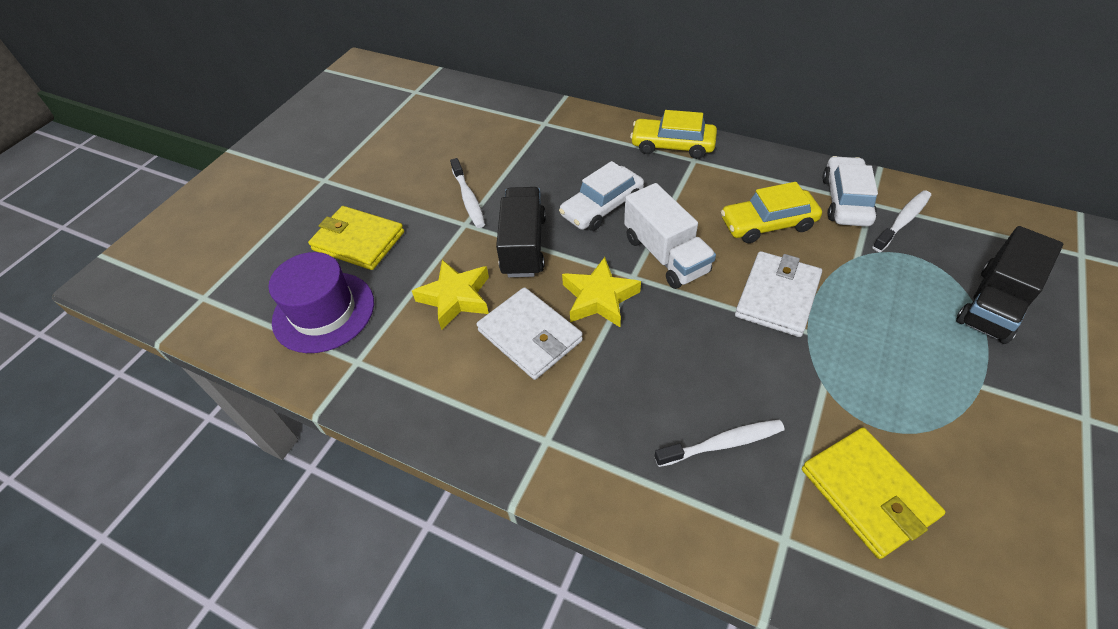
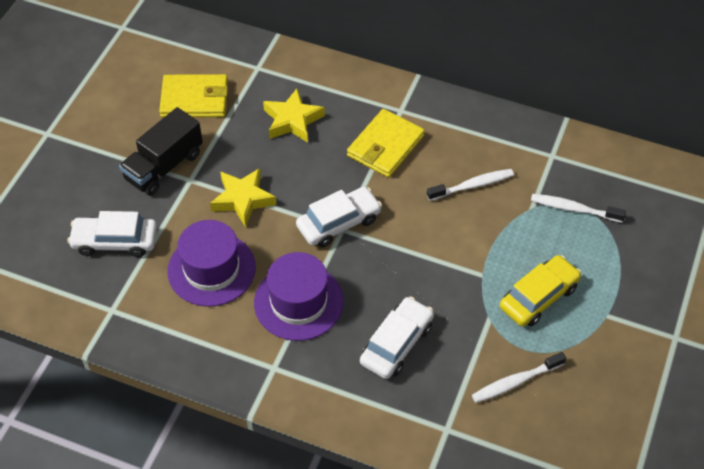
black truck: [496,187,546,277] [956,226,1063,344] = 2 -> [119,107,203,196] = 1
purple hat: [268,252,374,353] = 1 -> [168,220,256,307] [254,252,344,341] = 2
white car: [559,161,644,231] [822,156,878,227] = 2 -> [67,211,157,257] [296,187,382,247] [360,297,434,379] = 3
white truck: [624,183,716,289] = 1 -> none = 0
white wallet: [477,287,583,380] [735,251,822,337] = 2 -> none = 0
yellow car: [630,110,717,159] [721,182,822,243] = 2 -> [500,255,581,326] = 1

